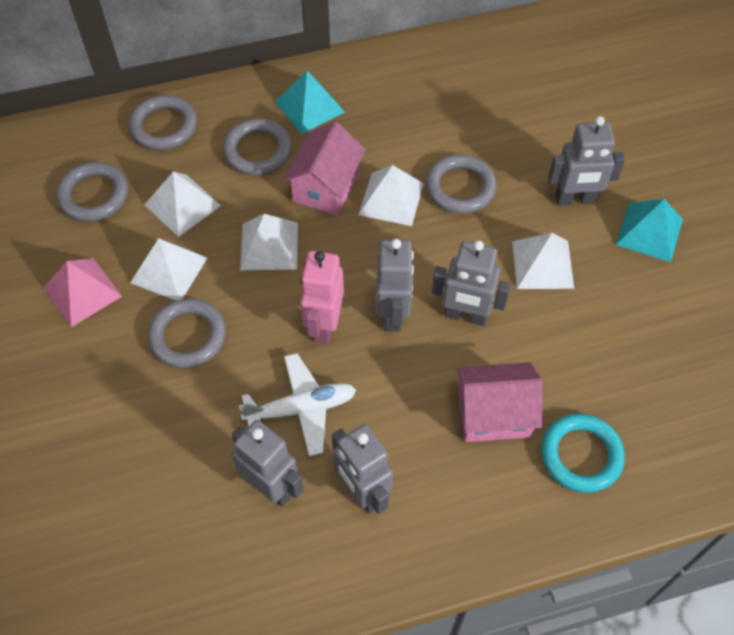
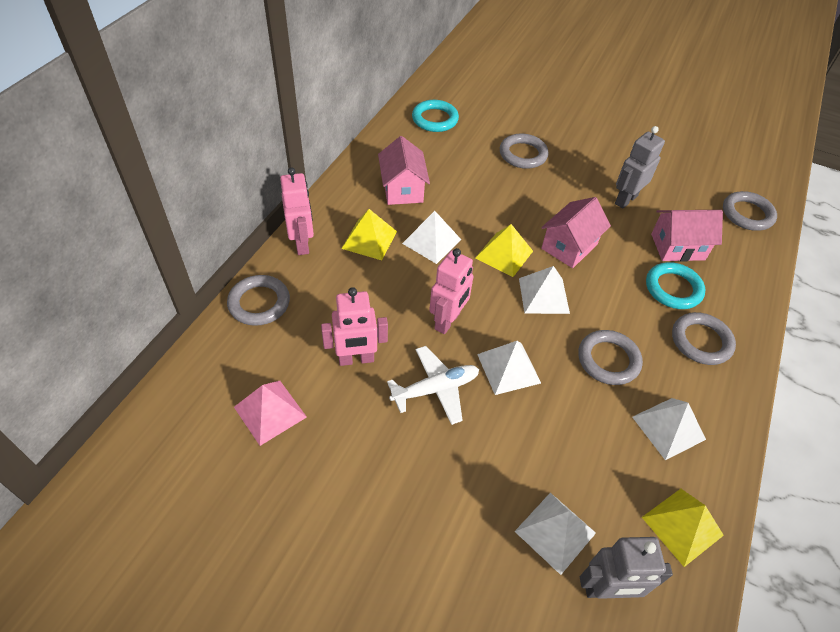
grey robot: [232,420,304,507] [332,424,393,514] [376,239,414,331] [432,240,511,326] [548,116,625,206] = 5 -> [580,537,673,599] [615,126,665,209] = 2
pink house: [283,122,366,216] [456,362,543,442] = 2 -> [378,136,430,205] [541,197,611,268] [651,210,723,261] = 3
pink robot: [300,251,344,344] = 1 -> [280,167,314,255] [321,287,388,366] [429,248,474,334] = 3
turquoise pyramid: [275,71,345,134] [616,199,683,262] = 2 -> none = 0
turquoise ring: [541,414,625,493] = 1 -> [412,100,459,132] [646,262,705,309] = 2
yellow pyramid: none = 0 -> [341,209,397,260] [475,224,533,277] [642,489,724,567] = 3

